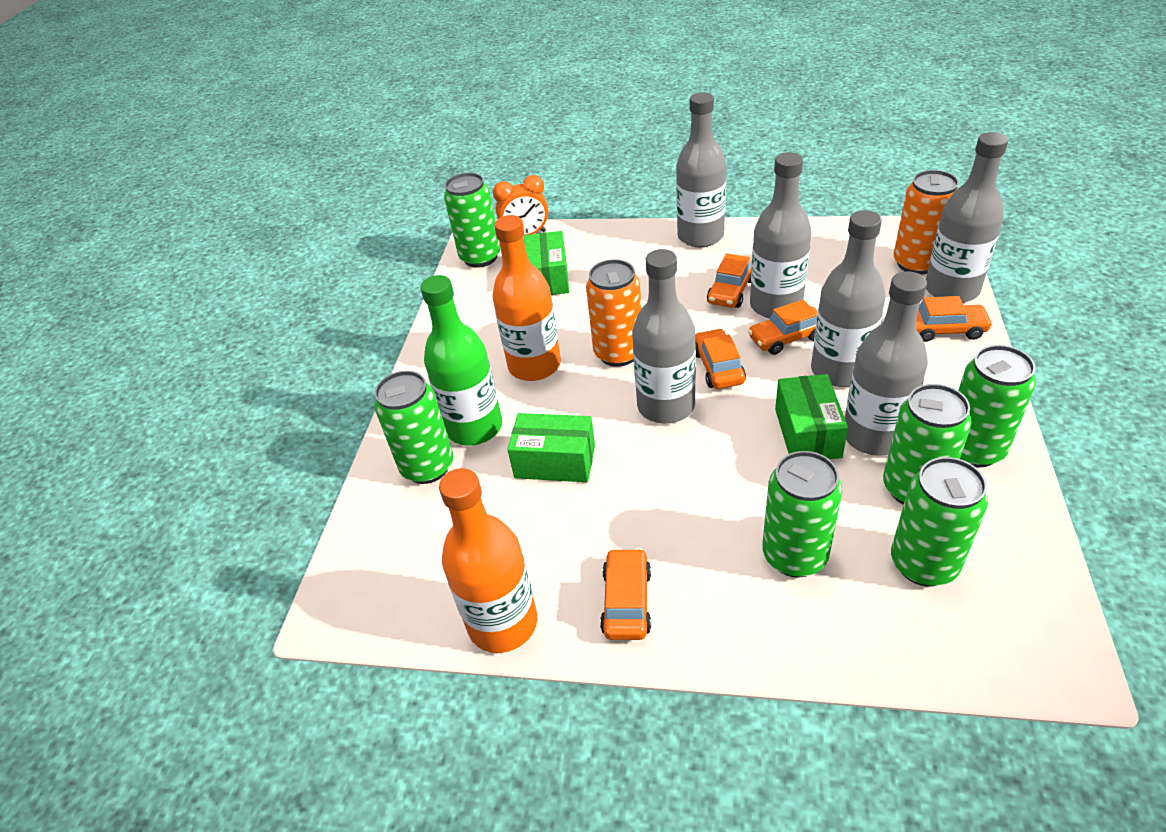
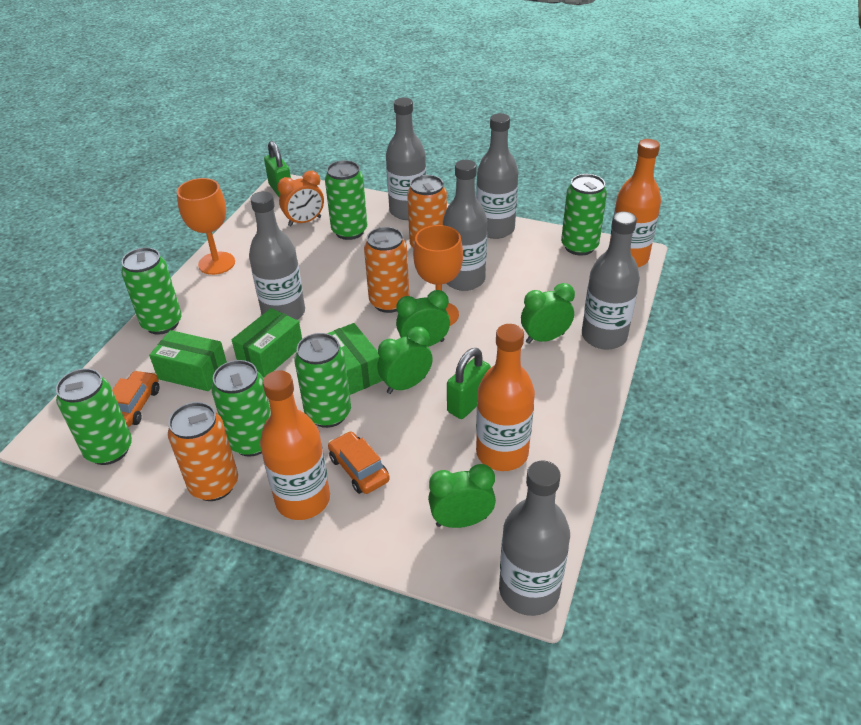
green bottle: [420,275,502,446] = 1 -> none = 0
green clock: none = 0 -> [377,327,433,394] [396,290,450,347] [428,464,496,528] [521,283,575,344] = 4
green padlock: none = 0 -> [264,141,291,198] [447,348,491,419] = 2
orange bottle: [439,468,537,653] [493,215,561,381] = 2 -> [260,370,330,520] [476,324,535,471] [609,139,661,267] = 3
orange can: [586,259,642,367] [893,170,959,275] = 2 -> [168,402,238,501] [364,227,409,313] [407,175,447,249] = 3
orange car: [600,548,651,640] [695,329,746,389] [707,253,752,308] [748,300,818,355] [916,296,993,342] = 5 -> [112,370,159,427] [328,431,390,494] = 2
orange goblet: none = 0 -> [177,178,235,275] [413,225,463,326] = 2

